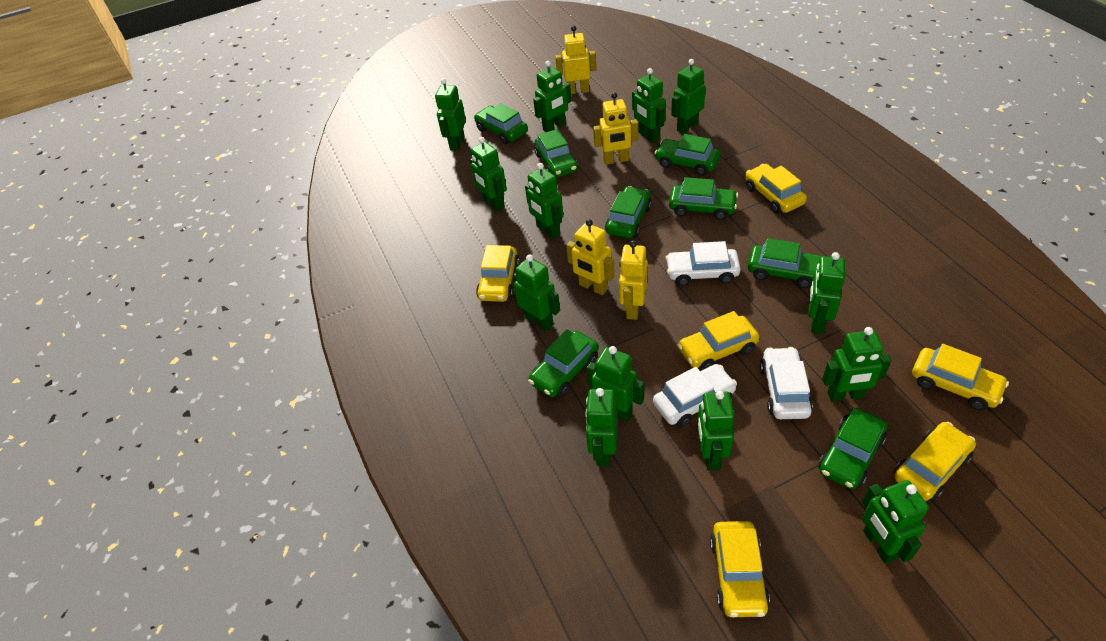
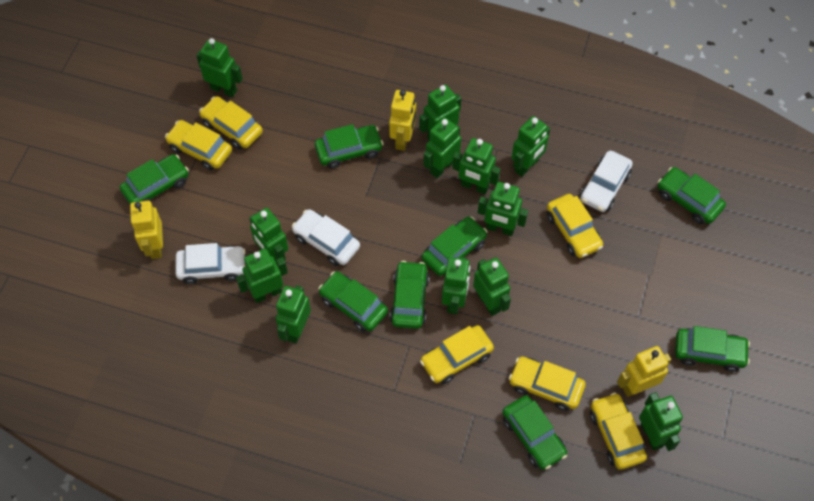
green robot: [435,78,466,151] [470,137,507,212] [513,254,560,331] [525,163,564,239] [533,61,571,132] [585,388,618,466] [587,346,644,421] [632,68,666,143] [671,59,706,134] [697,391,734,470] [809,252,845,334] [822,327,891,402] [862,480,929,564] = 13 -> [196,38,243,97] [236,249,288,303] [249,208,288,264] [276,285,311,343] [419,85,461,141] [423,118,461,178] [442,257,470,314] [452,138,501,194] [473,257,511,316] [478,182,528,236] [512,116,550,177] [639,392,683,451] = 12
yellow robot: [555,26,596,94] [566,219,615,295] [593,92,638,165] [619,240,648,320] = 4 -> [130,201,163,259] [389,90,416,151] [617,346,671,397] = 3

